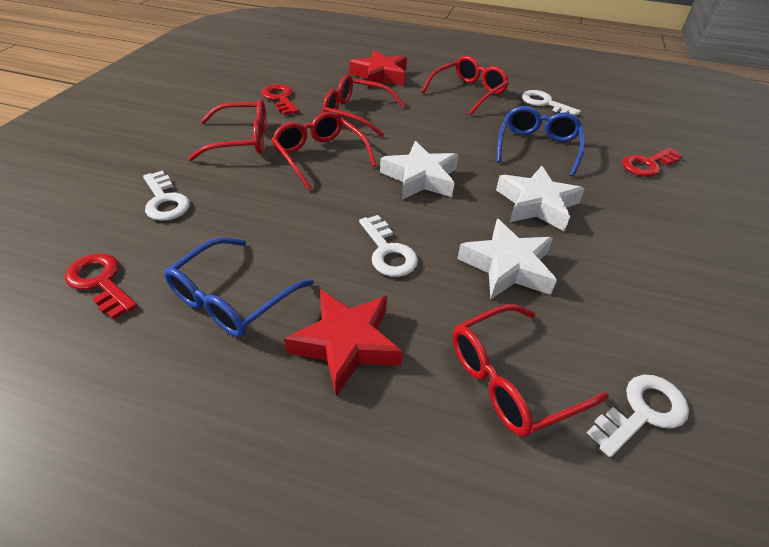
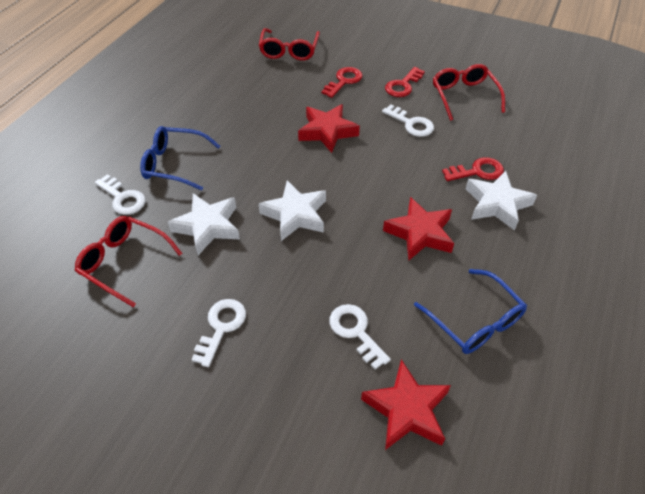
red glasses: [188,99,267,161] [272,111,377,190] [323,74,405,137] [422,56,509,115] [453,304,609,437] = 5 -> [74,216,182,307] [259,28,320,61] [433,64,505,121] = 3
red star: [284,289,403,397] [349,50,407,88] = 2 -> [298,104,360,153] [361,359,451,450] [383,197,454,260] = 3

